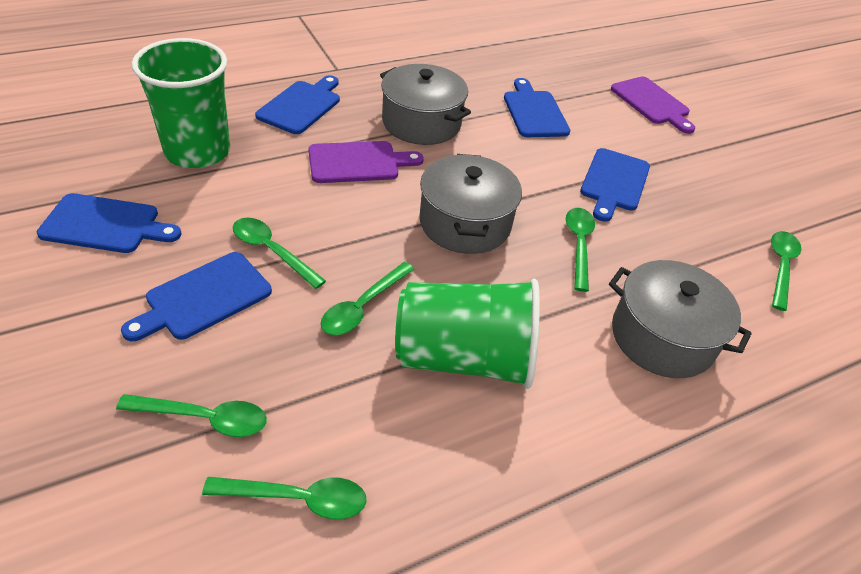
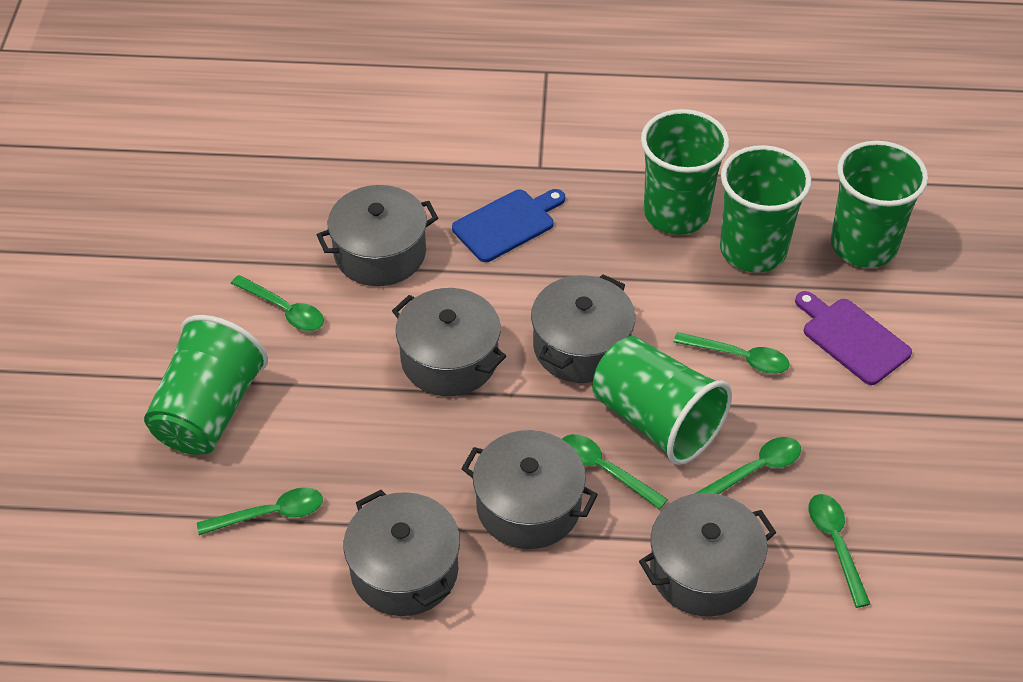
blue cutting board: [37,193,182,253] [121,252,272,341] [255,75,340,134] [504,78,570,137] [580,148,650,222] = 5 -> [452,189,565,262] = 1
green cup: [132,38,230,168] [395,279,540,389] = 2 -> [144,315,268,455] [592,336,732,465] [641,109,729,235] [720,145,812,273] [831,141,928,268] = 5
grey pot: [380,64,471,145] [419,154,522,254] [609,260,752,378] = 3 -> [317,185,438,286] [344,490,460,616] [392,288,506,396] [461,430,598,549] [531,274,635,383] [639,493,776,617] = 6
purple cutting board: [309,141,424,183] [611,77,695,134] = 2 -> [795,291,912,385] = 1

